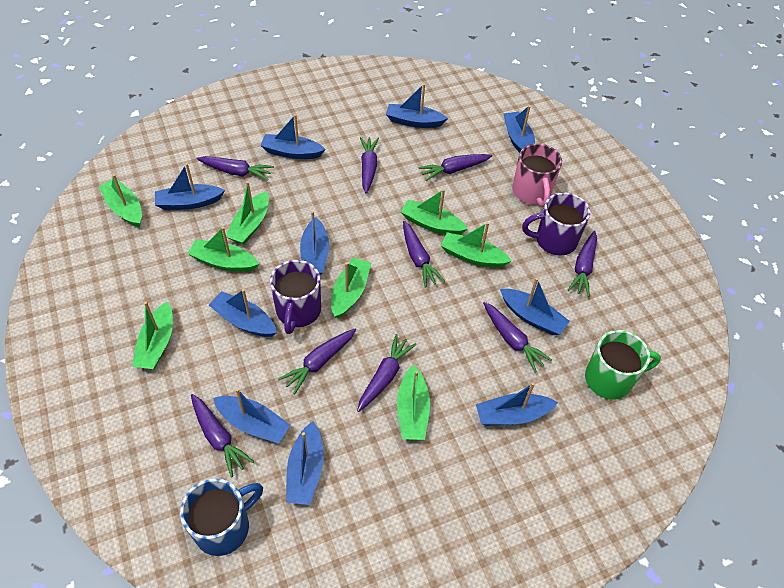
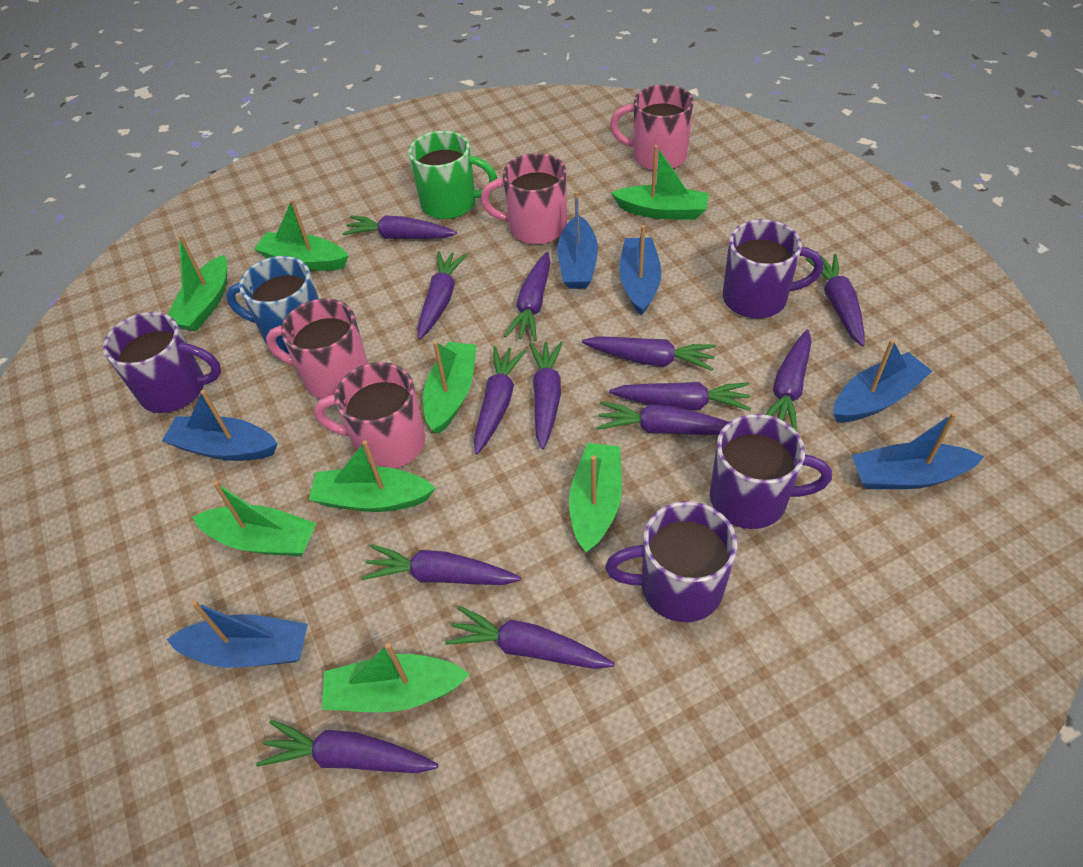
blue boat: [155,163,225,210] [209,289,277,337] [213,388,290,444] [260,114,326,159] [286,421,324,505] [300,211,329,275] [386,84,448,128] [476,383,558,426] [500,278,570,335] [503,105,535,153] = 10 -> [162,390,278,461] [166,600,308,668] [557,191,598,289] [619,225,661,315] [833,339,932,422] [852,412,984,489] = 6
pink mug: [512,144,562,207] = 1 -> [266,299,368,399] [314,362,425,469] [480,153,567,244] [610,84,694,171] = 4
purple carrot: [191,394,254,477] [196,156,274,181] [278,329,356,394] [357,334,417,412] [360,137,379,193] [403,221,445,287] [418,154,492,181] [483,302,552,372] [568,231,597,297] = 9 -> [256,720,438,773] [342,216,457,239] [361,544,521,585] [417,251,467,339] [445,606,615,669] [474,346,526,454] [504,252,551,341] [529,342,563,449] [582,336,716,371] [596,401,729,435] [609,382,751,411] [766,330,811,432] [806,254,865,347] = 13
purple mug: [270,260,321,334] [522,192,590,255] = 2 -> [103,312,221,413] [605,501,737,622] [710,414,832,529] [723,219,823,318] = 4

